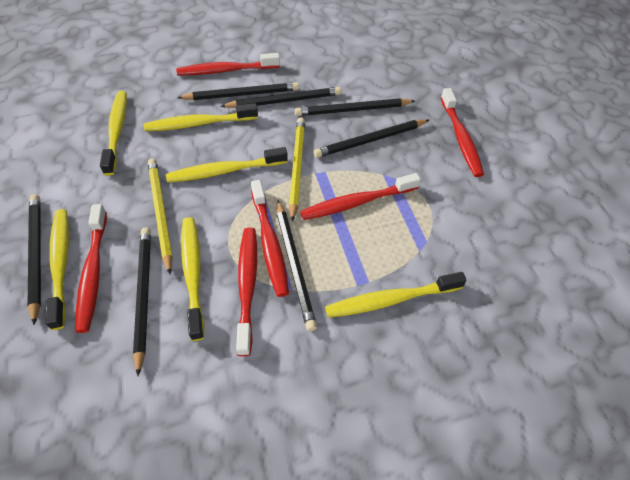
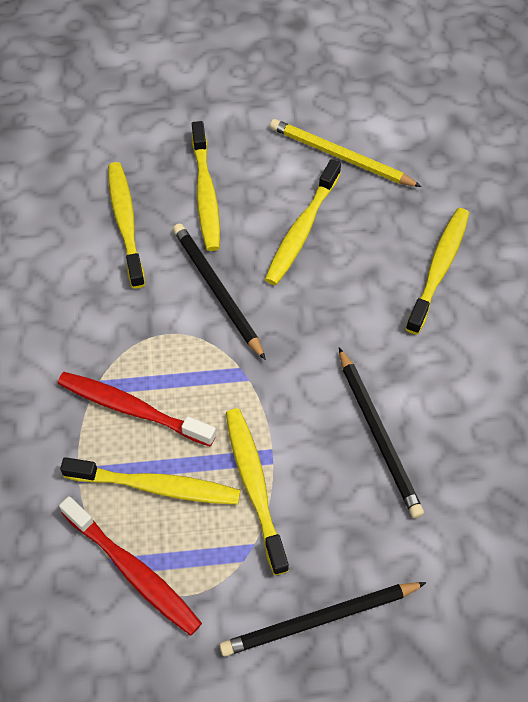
black pencil: [27,194,41,325] [133,227,151,376] [177,82,299,100] [220,87,341,108] [277,201,317,331] [295,98,415,116] [313,119,429,158] = 7 -> [173,223,266,360] [219,582,426,656] [339,348,424,518] = 3
red toothbrush: [75,204,107,333] [176,53,280,75] [236,228,257,356] [251,180,289,297] [300,173,421,220] [440,88,484,177] = 6 -> [58,372,216,446] [59,496,202,636] = 2
yellow pencil: [148,158,173,274] [289,118,305,222] = 2 -> [270,119,422,187] = 1

